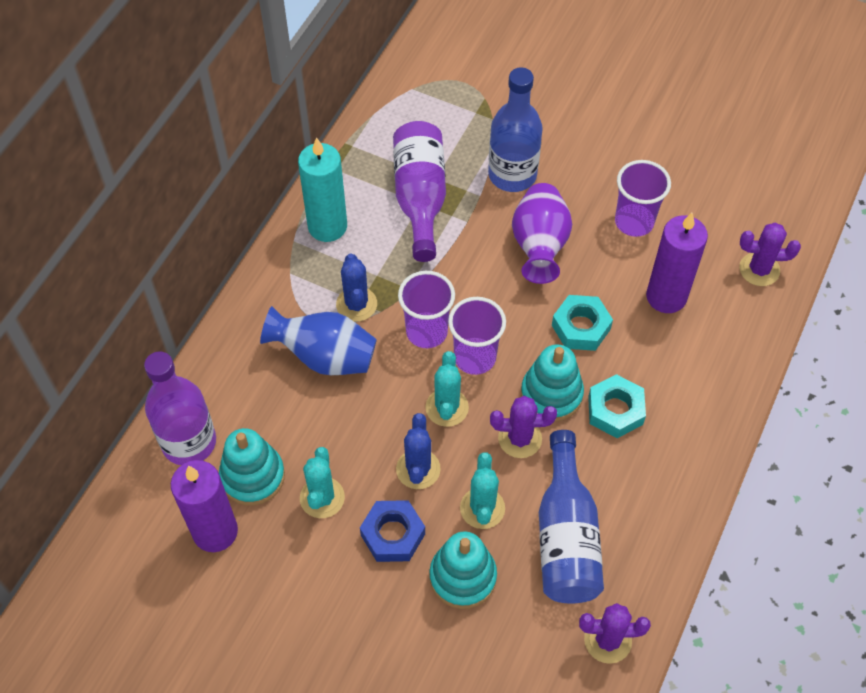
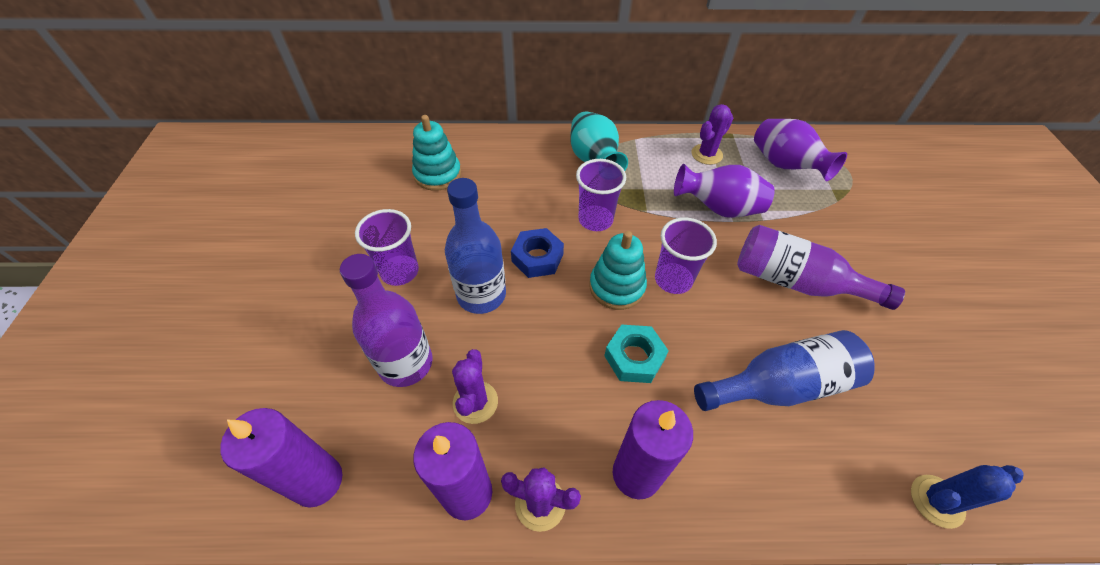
blue cactus: [336,254,377,322] [396,413,441,489] = 2 -> [911,465,1024,529] = 1
blue vase: [260,306,377,375] = 1 -> none = 0
purple candle: [171,460,238,552] [646,213,708,313] = 2 -> [220,408,343,508] [413,422,492,520] [613,400,693,499] = 3
purple vase: [512,183,572,284] = 1 -> [674,164,774,218] [754,119,847,181] = 2
turquoise cactus: [300,447,345,518] [425,351,469,427] [460,452,505,529] = 3 -> none = 0
turquoise candle: [298,137,347,242] = 1 -> none = 0
turquoise nut: [552,295,613,351] [588,374,646,438] = 2 -> [604,325,669,383] = 1
turquoise stacking toy: [219,428,285,506] [429,531,497,609] [521,344,584,422] = 3 -> [412,115,461,191] [589,231,647,310] = 2
turquoise vase: none = 0 -> [571,112,628,171] = 1

